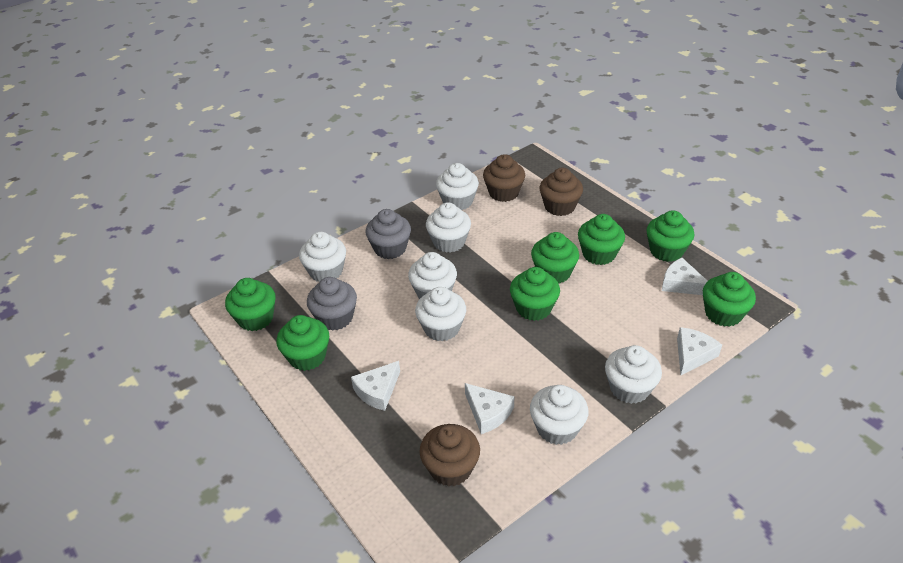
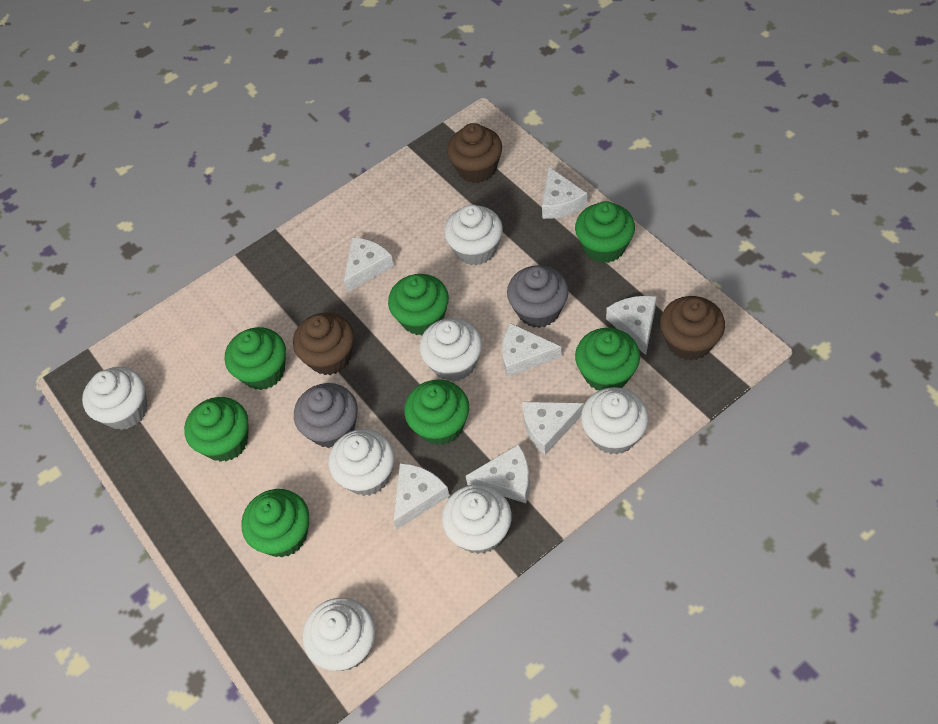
white cheese: [351,361,400,411] [465,383,514,434] [662,258,707,295] [677,327,722,375] = 4 -> [344,238,394,292] [393,463,450,530] [466,444,530,503] [502,323,561,377] [522,402,584,455] [542,166,587,219] [606,296,657,355] = 7

